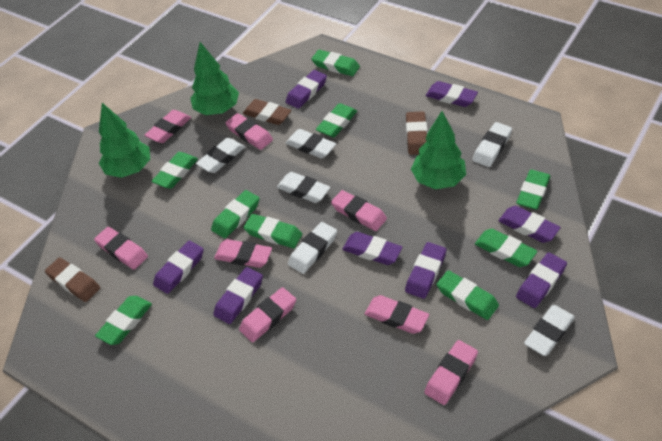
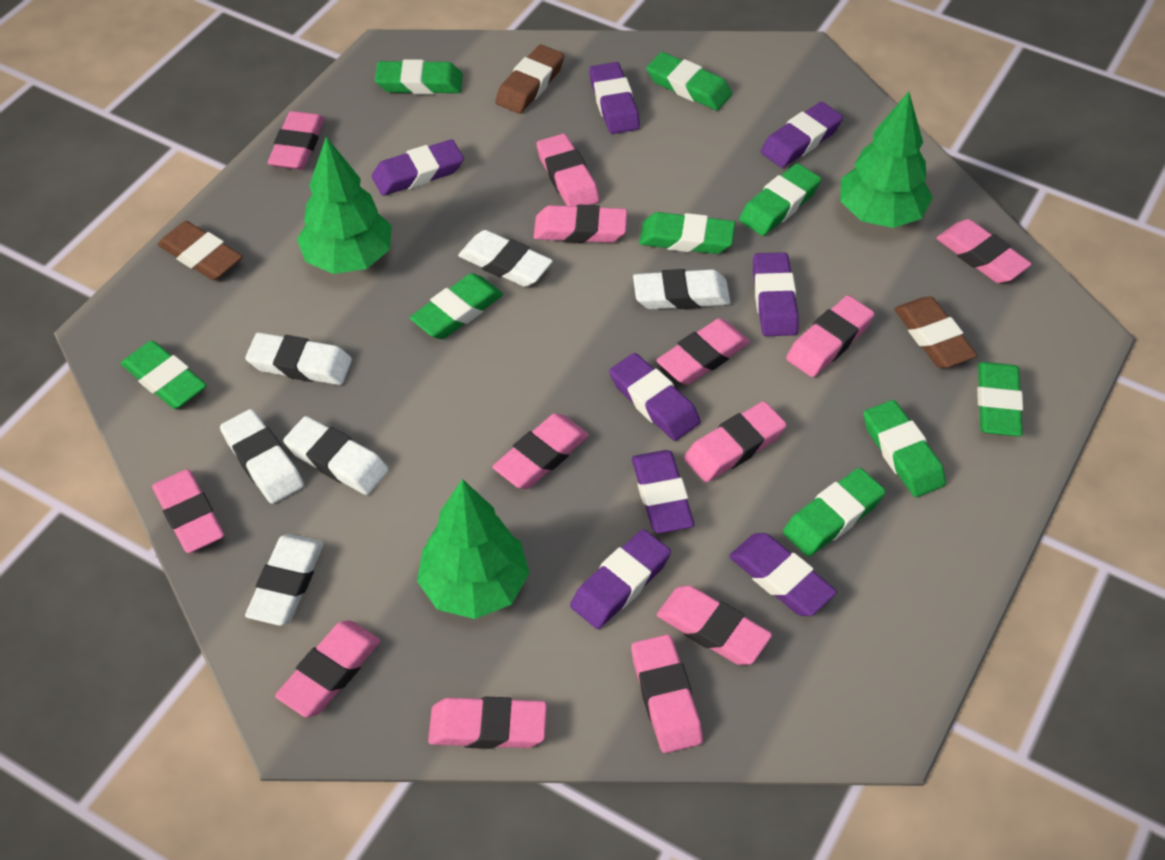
pink eraser: [94,227,148,270] [145,110,191,143] [214,239,272,268] [225,113,273,150] [239,287,296,342] [331,190,387,231] [365,295,429,334] [424,340,478,405] = 8 -> [152,469,224,553] [268,111,324,170] [275,620,380,717] [428,697,547,749] [492,413,589,489] [534,204,627,243] [537,134,600,206] [631,635,703,753] [656,318,750,385] [657,585,772,665] [684,401,787,482] [786,295,874,377] [936,219,1032,283] = 13

